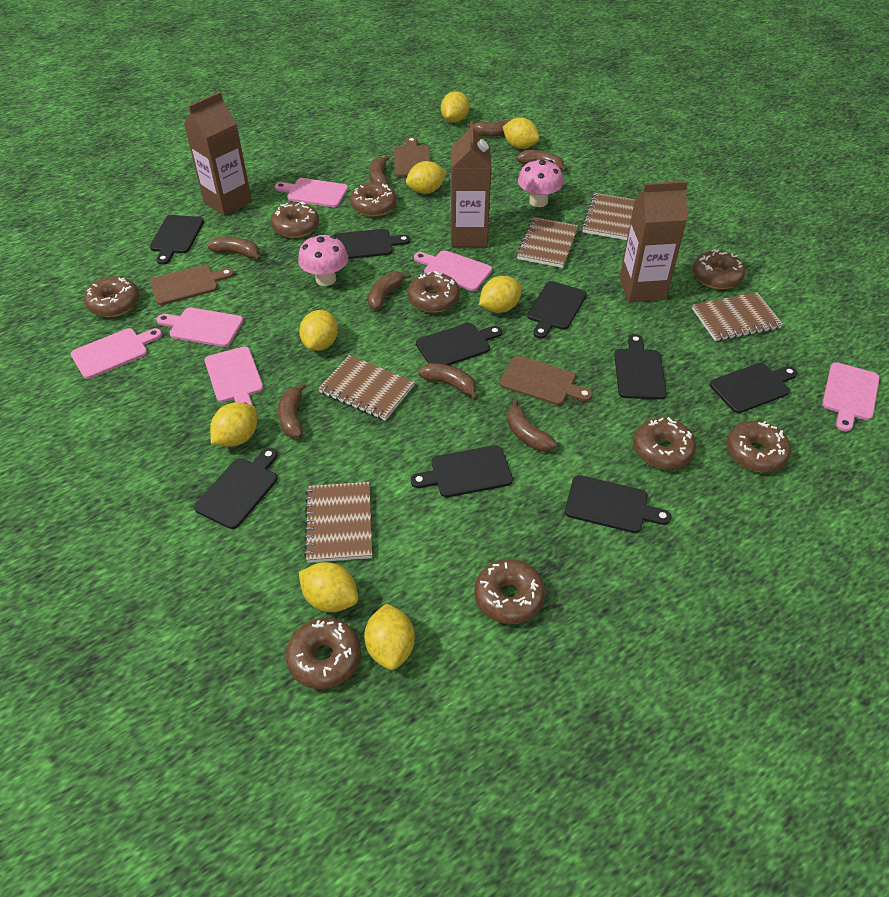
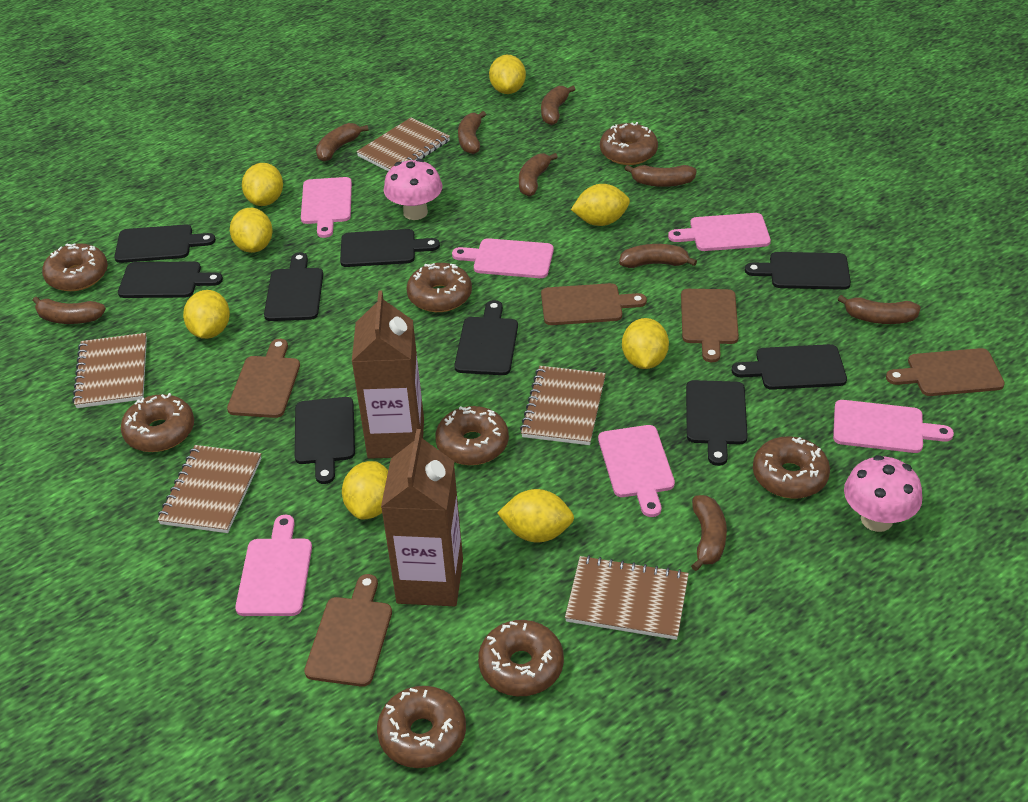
brown banana: [207,237,261,261] [278,383,306,438] [368,272,411,310] [369,155,389,185] [418,363,478,400] [467,119,511,137] [507,400,557,452] [516,150,567,172] = 8 -> [32,297,106,324] [316,123,368,162] [458,111,486,154] [519,153,558,197] [541,86,575,125] [619,244,697,268] [625,165,697,187] [691,495,727,571] [838,295,921,324] = 9
brown carton: [184,92,252,216] [451,121,491,247] [620,181,688,302] = 3 -> [352,290,424,459] [381,429,463,606] = 2
brown cutting board: [150,265,234,305] [394,137,430,177] [499,356,593,405] = 3 -> [227,339,300,418] [304,574,392,687] [541,283,647,325] [681,289,739,362] [886,348,1005,396] = 5
brown donut: [84,276,139,317] [271,202,319,238] [286,618,361,689] [350,182,397,217] [407,271,460,313] [474,559,545,624] [633,417,696,469] [692,249,745,289] [726,421,791,472] = 9 -> [42,243,108,291] [121,393,194,452] [377,686,466,768] [407,263,472,312] [435,406,509,465] [478,620,564,696] [600,122,658,165] [753,436,830,499] = 8

